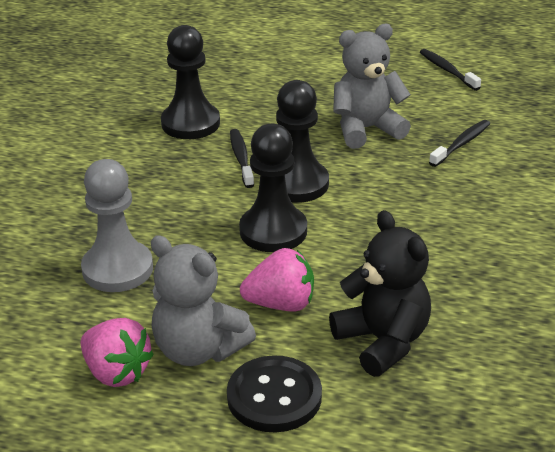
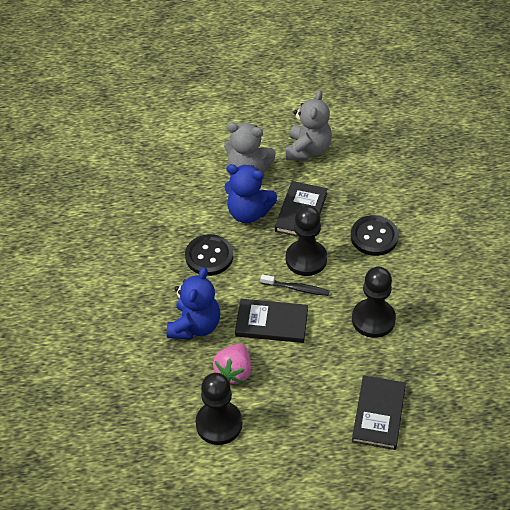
black book: none = 0 -> [235,299,308,343] [275,181,328,237] [352,375,406,450] = 3
black button: [227,355,322,432] = 1 -> [185,234,233,276] [351,215,399,256] = 2
black teddy bear: [329,210,431,377] = 1 -> none = 0
black toothbrush: [230,129,254,188] [420,49,481,91] [429,120,490,167] = 3 -> [261,275,330,296] = 1
blue teddy bear: none = 0 -> [167,267,220,339] [225,164,277,223] = 2
grey pawn: [81,159,153,292] = 1 -> none = 0
pink strawberry: [81,318,154,387] [240,248,314,311] = 2 -> [213,344,251,384] = 1

